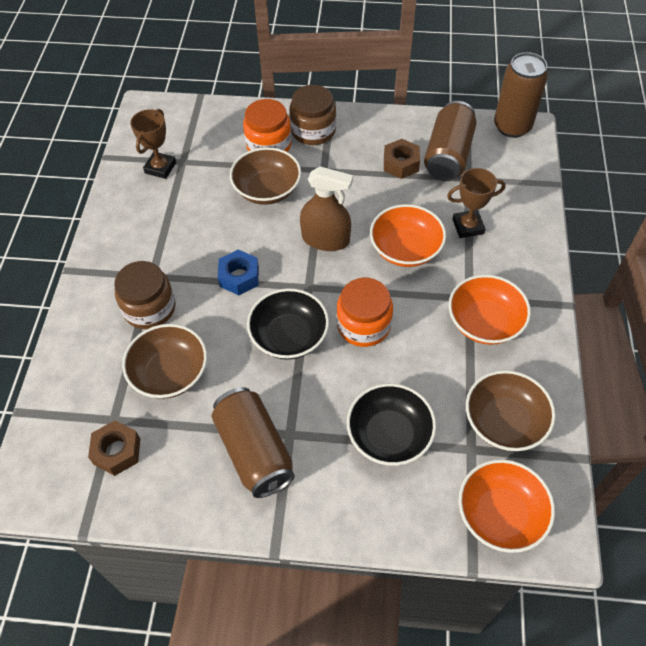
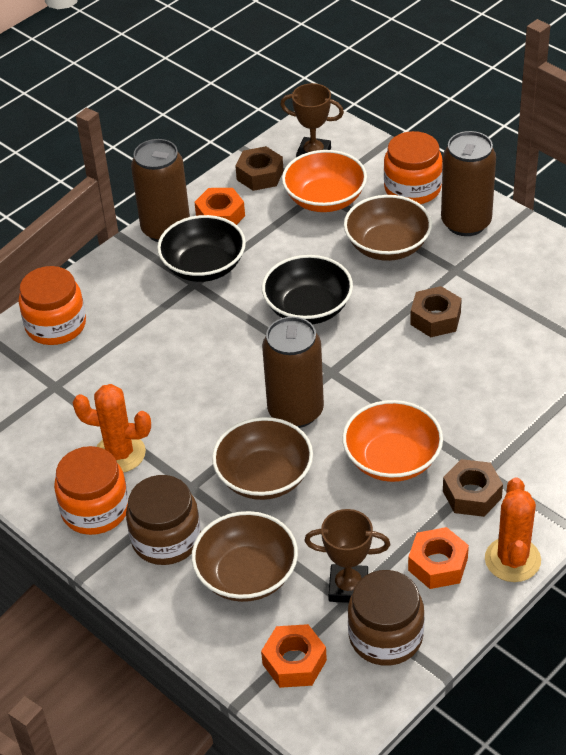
blue nut: [218,249,259,295] = 1 -> none = 0
brown nut: [88,420,140,476] [384,139,420,179] = 2 -> [235,146,283,191] [410,286,462,337] [443,459,503,517] = 3
brown spray bottle: [300,167,353,251] = 1 -> none = 0
orange bowl: [370,204,446,267] [449,274,531,345] [459,459,555,553] = 3 -> [282,150,367,212] [342,400,443,482] = 2
orange cactus: none = 0 -> [73,384,151,473] [485,477,541,582] = 2
orange jar: [243,99,292,152] [337,278,393,347] = 2 -> [19,266,86,345] [54,446,129,535] [384,131,443,204] = 3
orange nut: none = 0 -> [194,188,245,225] [261,624,327,688] [408,527,469,589] = 3

